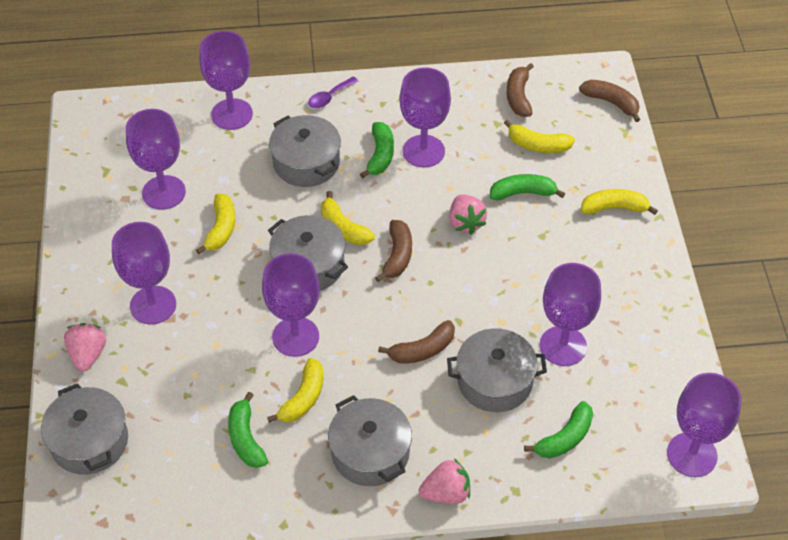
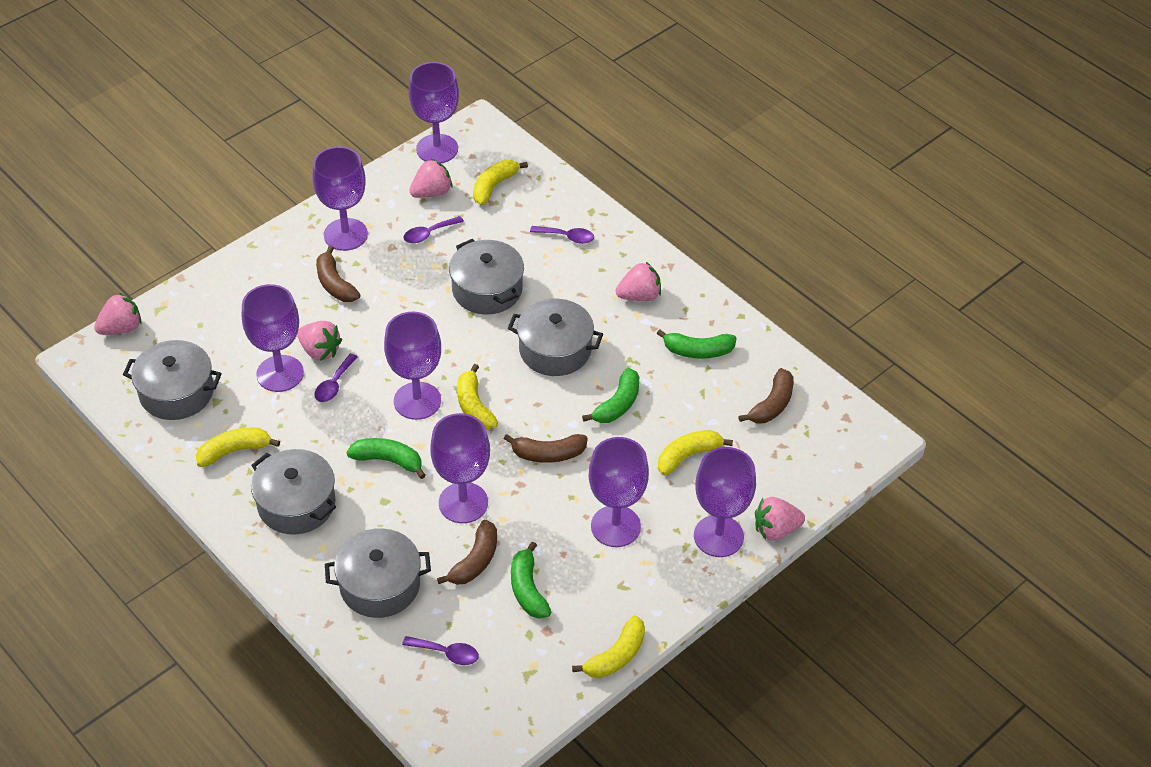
pink strawberry: [64,323,106,372] [419,458,470,504] [449,194,487,234] = 3 -> [94,293,141,335] [297,321,342,361] [409,159,452,198] [616,262,661,301] [755,497,805,541] = 5
purple spoon: [308,76,358,108] = 1 -> [314,353,358,402] [402,636,479,665] [403,216,464,243] [530,226,594,244] = 4

